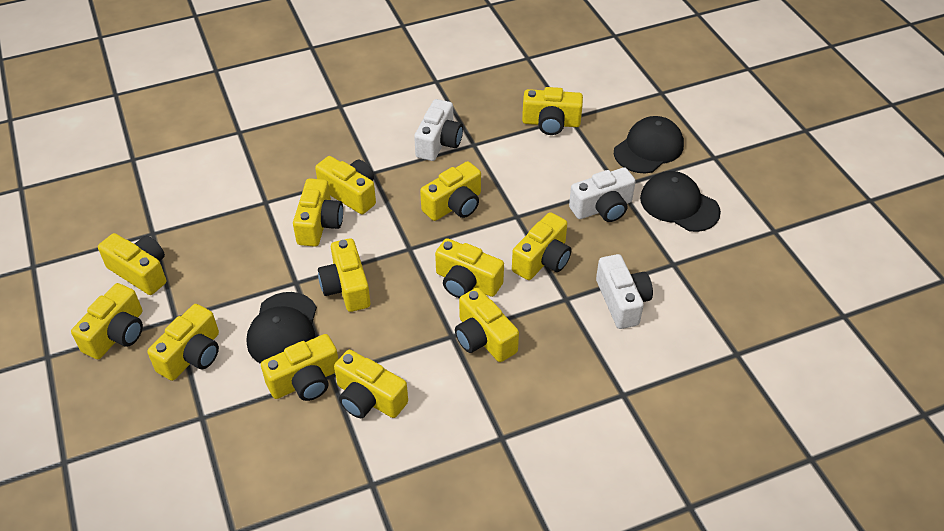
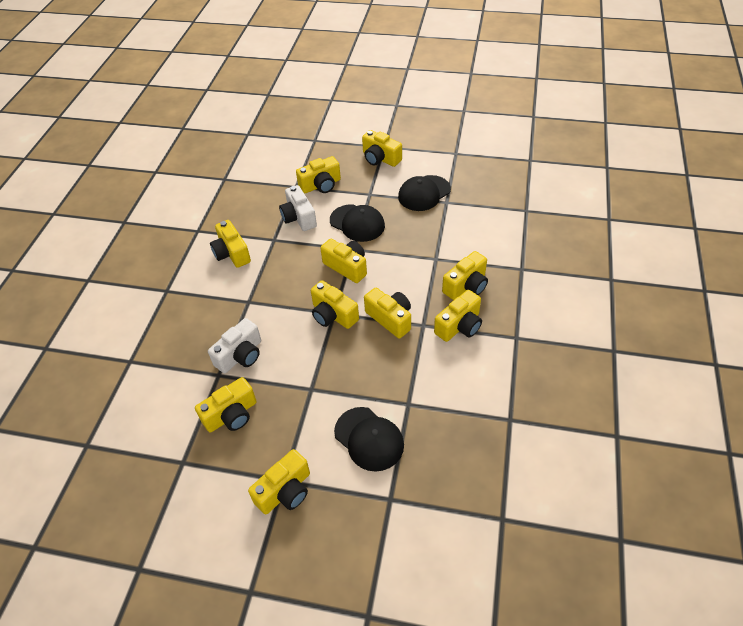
white camera: [414,99,463,161] [569,167,636,222] [596,254,653,329] = 3 -> [208,318,261,373] [279,185,317,231] = 2
yellow camera: [71,283,143,359] [98,233,166,295] [147,304,219,381] [261,334,338,401] [293,178,343,247] [315,156,376,214] [318,238,371,312] [334,350,408,418] [420,161,481,221] [435,238,504,298] [455,288,519,362] [512,212,571,280] [522,87,583,135] = 13 -> [195,377,257,432] [210,220,251,268] [248,449,310,514] [296,156,341,193] [311,280,359,329] [320,239,367,283] [362,130,402,167] [364,288,411,338] [434,290,482,342] [442,251,488,300] = 10

